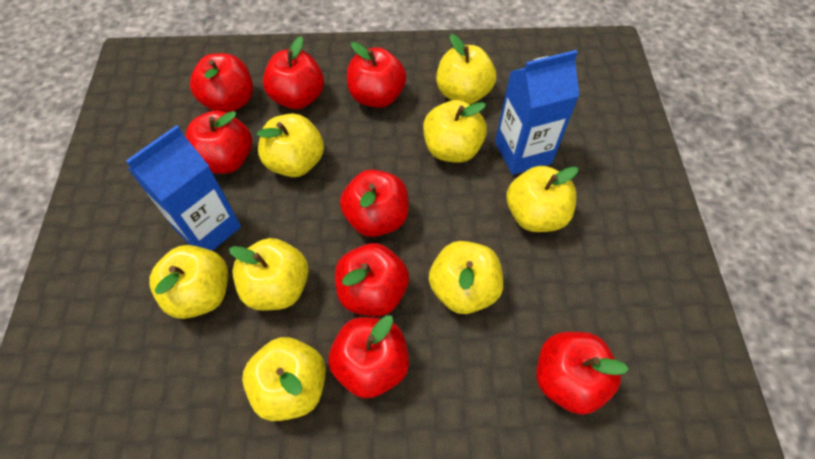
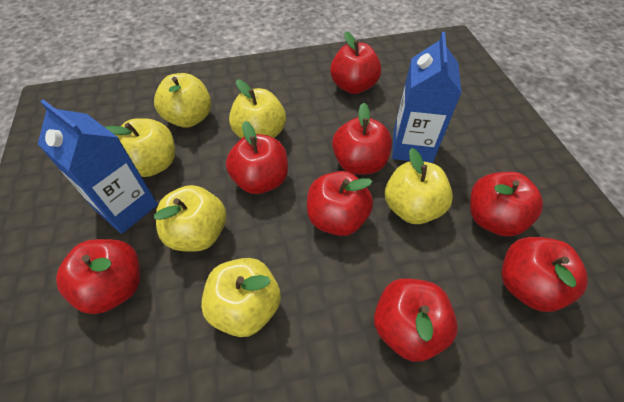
yellow apple: [149,245,228,319] [229,238,309,311] [242,337,326,421] [257,114,324,177] [423,100,487,163] [429,241,503,314] [436,34,496,104] [507,166,578,232] = 8 -> [105,118,175,177] [154,73,211,128] [154,185,226,252] [201,258,281,337] [229,80,286,138] [385,148,453,224] = 6

